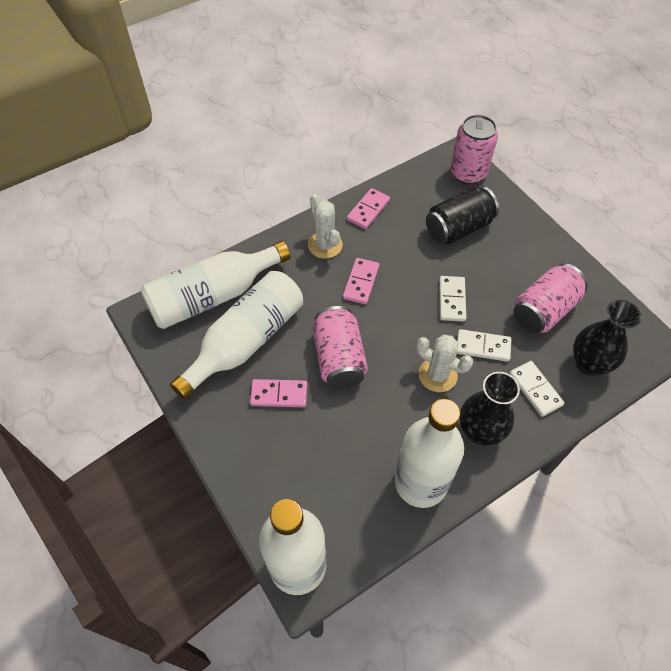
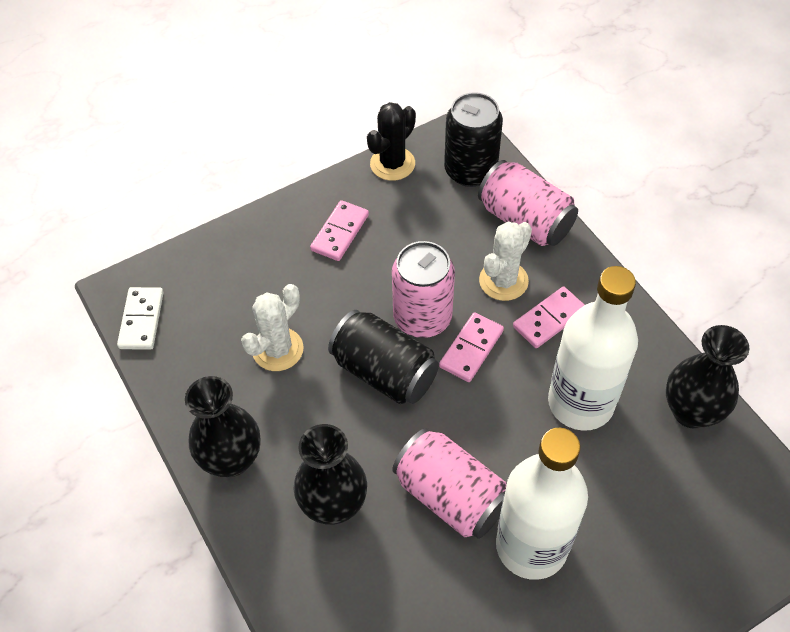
black cactus: none = 0 -> [367,102,416,181] = 1
black can: [426,186,499,245] = 1 -> [328,310,439,404] [444,92,503,187] = 2
black vase: [460,372,520,446] [573,300,641,376] = 2 -> [185,376,261,477] [294,424,367,525] [666,325,749,429] = 3
white bottle: [141,241,291,329] [170,271,303,400] [259,499,326,595] [395,399,464,508] = 4 -> [496,428,588,580] [548,266,638,431] = 2
white domino: [439,276,466,322] [457,329,511,362] [509,361,565,417] = 3 -> [117,287,164,350] = 1

